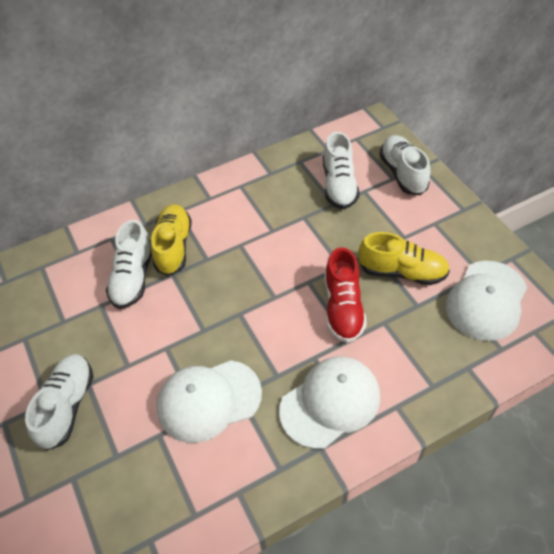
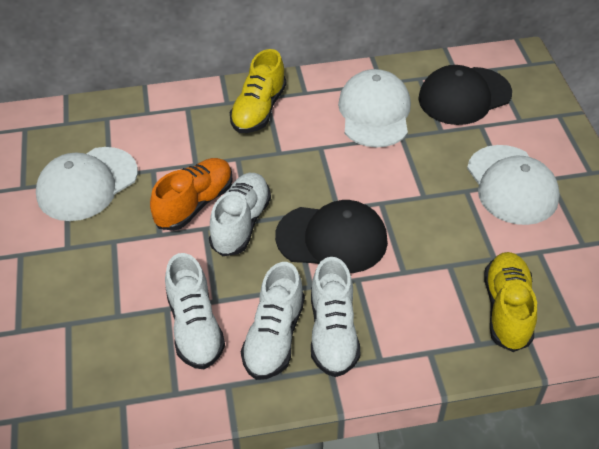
black cap: none = 0 -> [275,200,388,273] [418,65,512,125] = 2
orange shoe: none = 0 -> [150,158,233,231] = 1
red shoe: [325,247,367,343] = 1 -> none = 0

